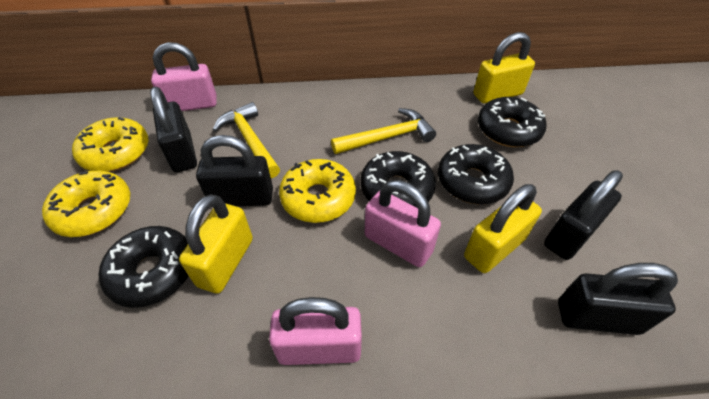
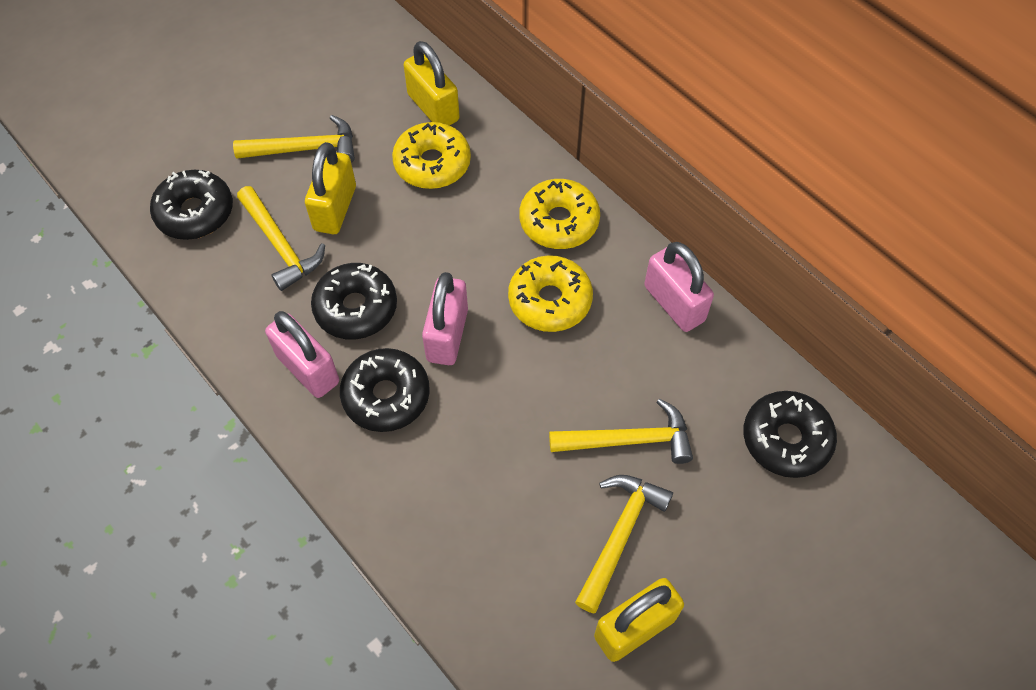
black padlock: [150,87,197,173] [196,135,273,206] [544,170,623,260] [558,263,678,335] = 4 -> none = 0
yellow hammer: [213,102,280,178] [331,108,436,154] = 2 -> [233,115,355,163] [237,186,325,291] [549,398,693,464] [575,475,673,614] = 4

